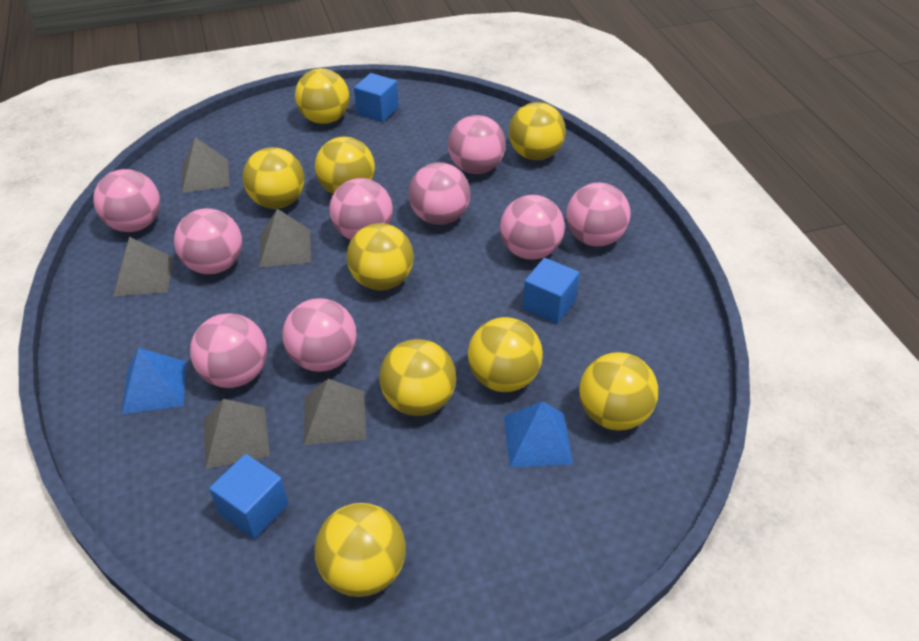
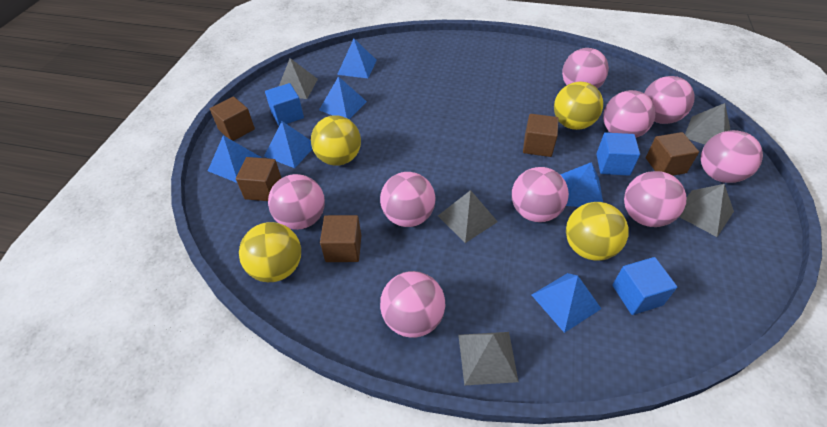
blue pyramid: [122,348,186,414] [504,401,573,467] = 2 -> [208,135,262,183] [264,121,312,168] [319,76,367,119] [337,39,377,78] [532,273,601,333] [560,162,603,207] = 6
brown cube: none = 0 -> [210,96,255,141] [236,157,281,201] [320,215,361,262] [523,114,559,157] [646,132,699,176] = 5
yellow ball: [243,147,304,209] [295,68,349,124] [315,137,375,194] [315,503,406,597] [346,223,414,290] [379,339,456,416] [468,317,543,392] [509,102,566,160] [579,352,658,431] = 9 -> [239,222,301,282] [311,115,361,166] [554,82,603,130] [566,202,628,261] = 4

